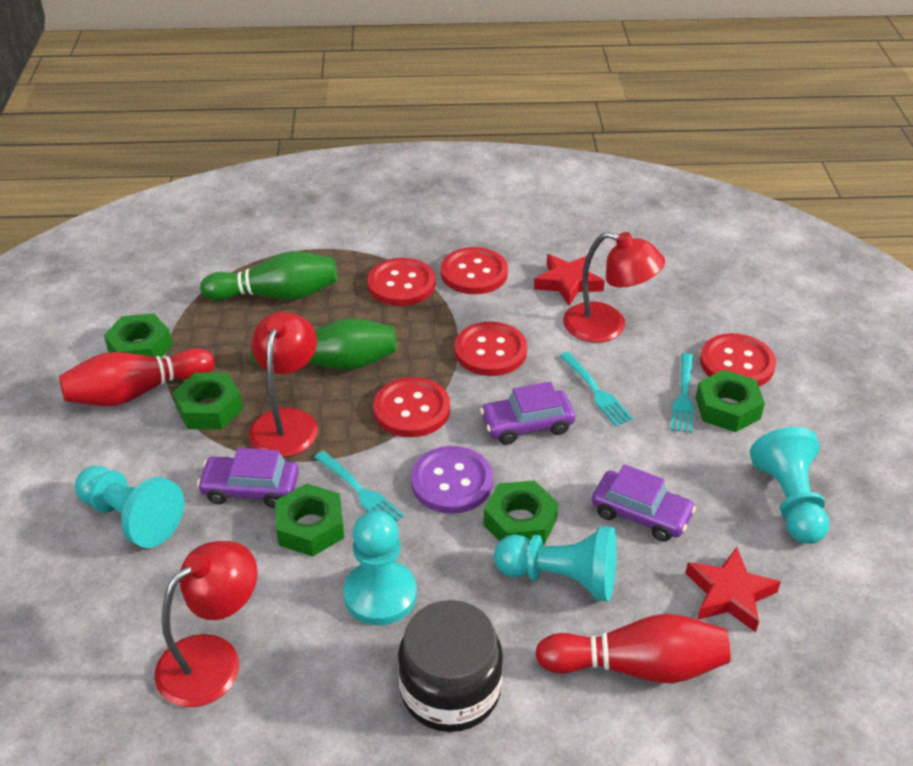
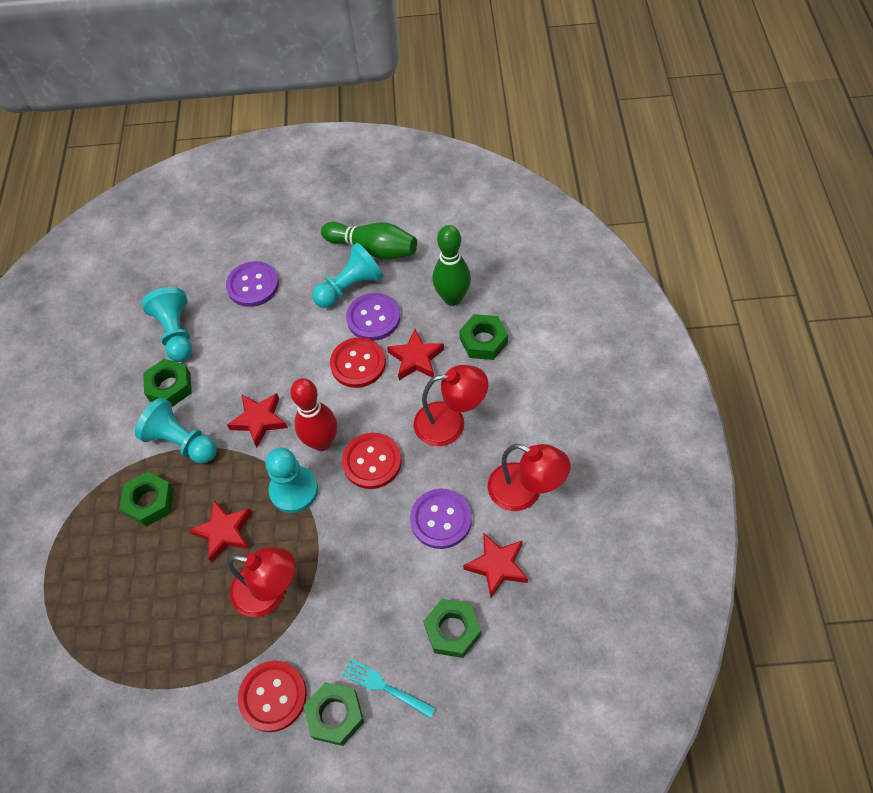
black jar: [398,600,503,732] = 1 -> none = 0
purple button: [411,446,493,514] = 1 -> [226,261,279,307] [346,293,400,341] [410,488,472,549] = 3
purple car: [197,448,299,508] [480,382,575,445] [592,464,696,542] = 3 -> none = 0
red bowling pin: [59,348,215,406] [535,614,730,683] = 2 -> [290,378,337,451] = 1
red button: [367,258,436,306] [373,377,450,437] [441,247,508,294] [454,322,527,376] [700,333,776,386] = 5 -> [238,661,307,732] [330,337,386,388] [342,433,402,489] = 3
red star: [534,254,605,306] [686,547,781,632] = 2 -> [189,500,252,563] [227,393,288,448] [387,329,444,380] [463,532,528,598] = 4
turquoise fork: [314,451,405,521] [560,352,633,426] [671,353,694,433] = 3 -> [342,658,436,718] = 1

